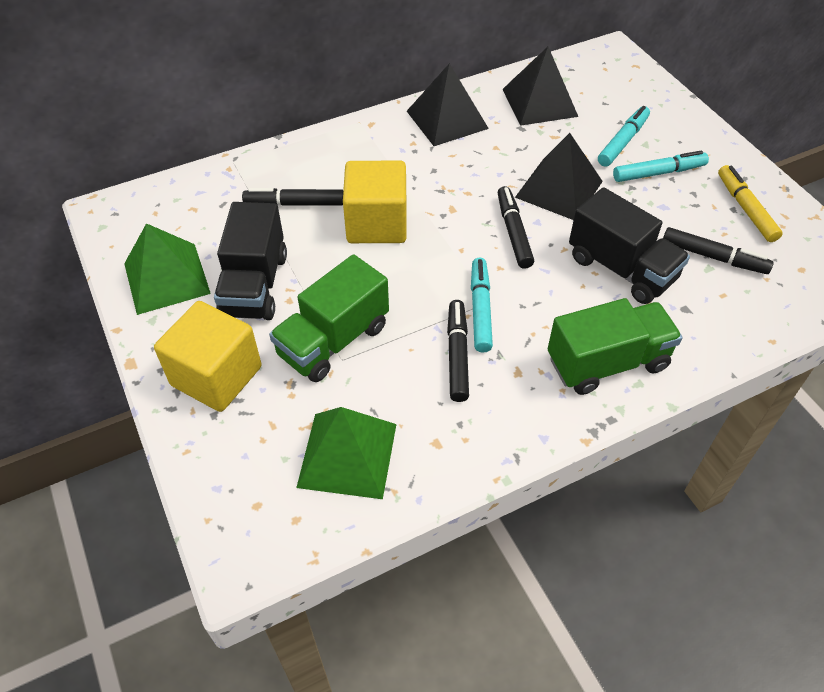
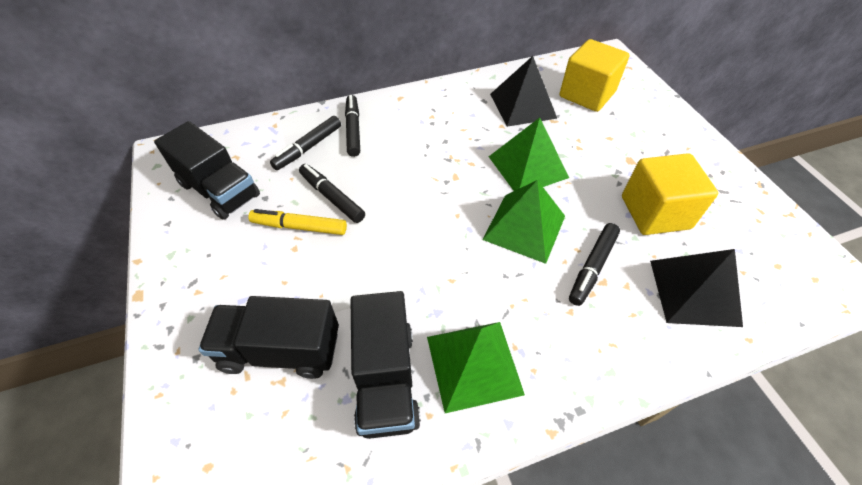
black pyramid: [407,63,489,146] [503,47,578,126] [515,133,603,220] = 3 -> [490,56,557,127] [650,249,743,327] = 2
black truck: [214,202,287,320] [569,187,690,304] = 2 -> [154,121,260,220] [198,296,339,379] [351,291,421,439] = 3
green pyramid: [124,223,211,315] [296,407,396,499] = 2 -> [427,322,525,413] [482,180,565,264] [489,118,569,191] = 3
green truck: [269,254,389,382] [548,298,683,395] = 2 -> none = 0
turquoise marker: [471,258,493,352] [598,106,650,167] [613,150,709,182] = 3 -> none = 0

